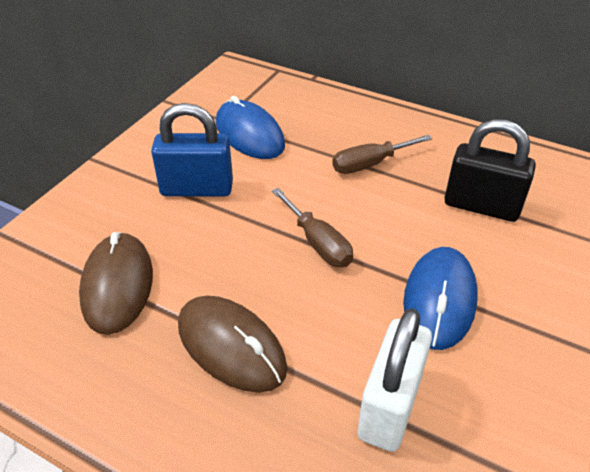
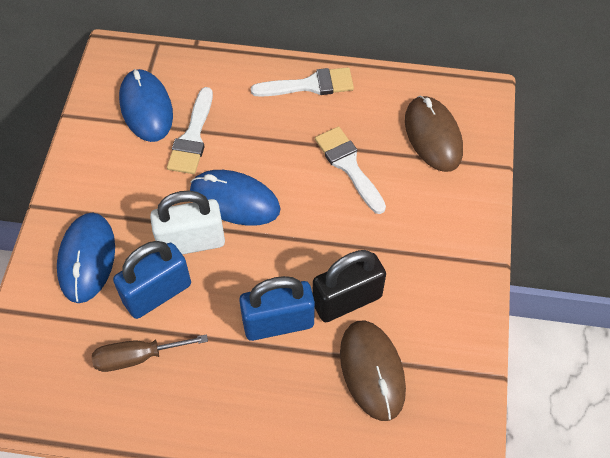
blue mouse: [216,96,285,159] [403,247,478,350] = 2 -> [57,213,115,303] [119,69,173,142] [190,170,281,226] = 3
blue padlock: [151,103,233,196] = 1 -> [113,241,191,319] [239,276,315,341] = 2
brown screwdriver: [272,188,353,267] [332,135,432,174] = 2 -> [92,334,208,372] = 1
white brush: none = 0 -> [167,87,213,174] [251,67,354,97] [315,126,386,214] = 3

